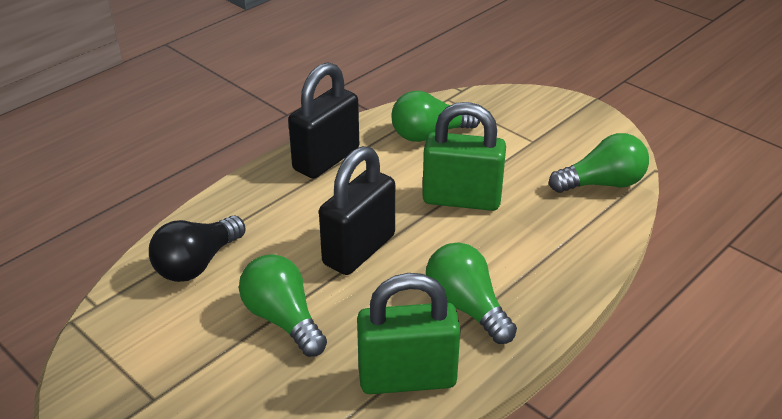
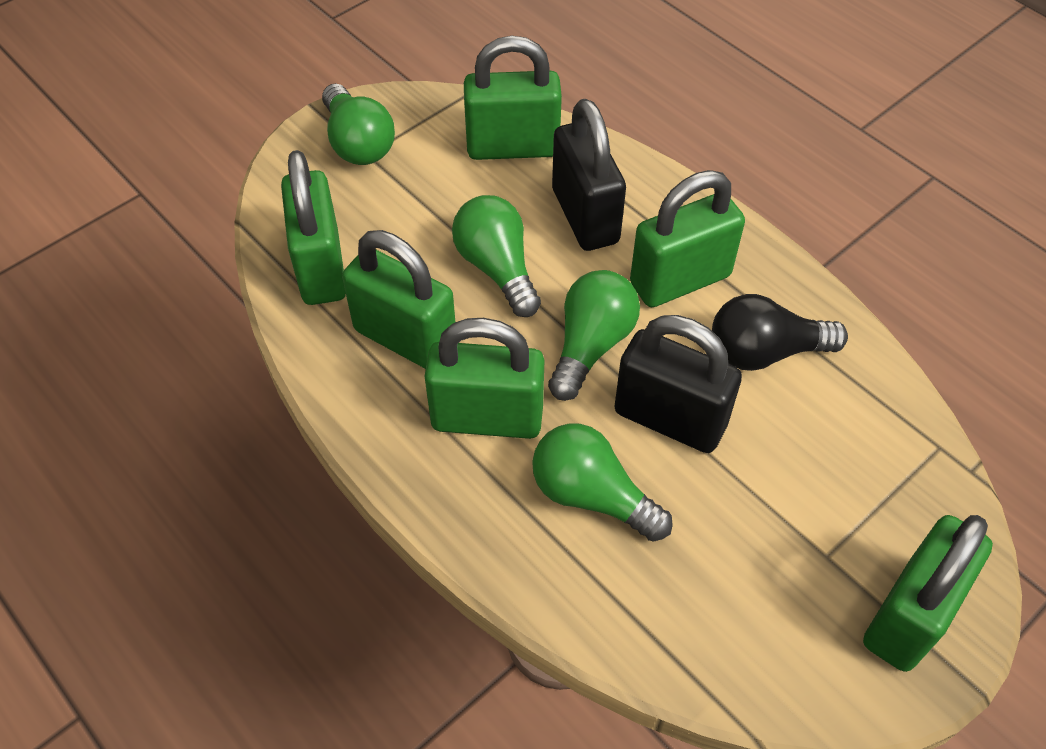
green padlock: [357,273,461,394] [422,102,506,211] = 2 -> [281,150,346,305] [342,230,455,369] [425,318,544,439] [464,36,562,160] [630,170,745,307] [863,515,993,672] = 6

